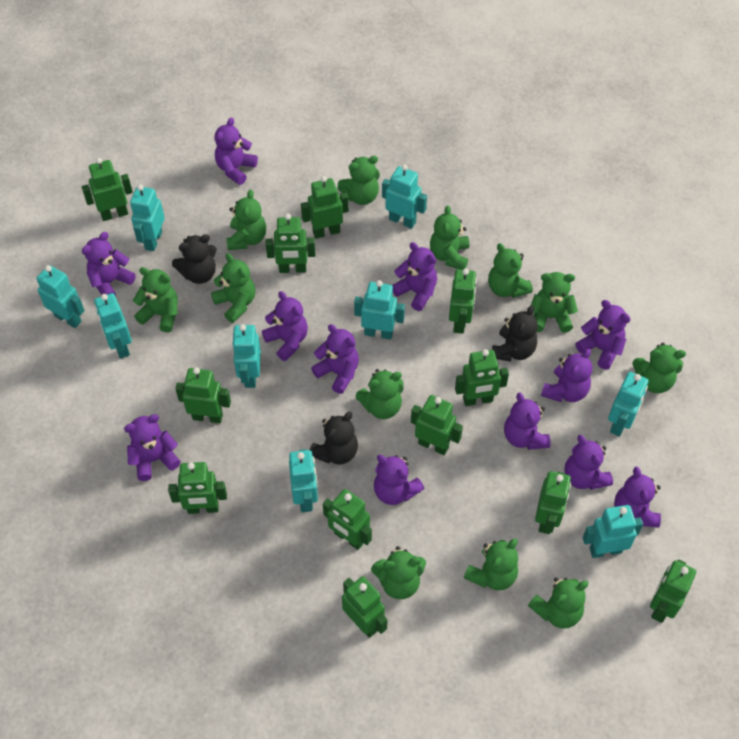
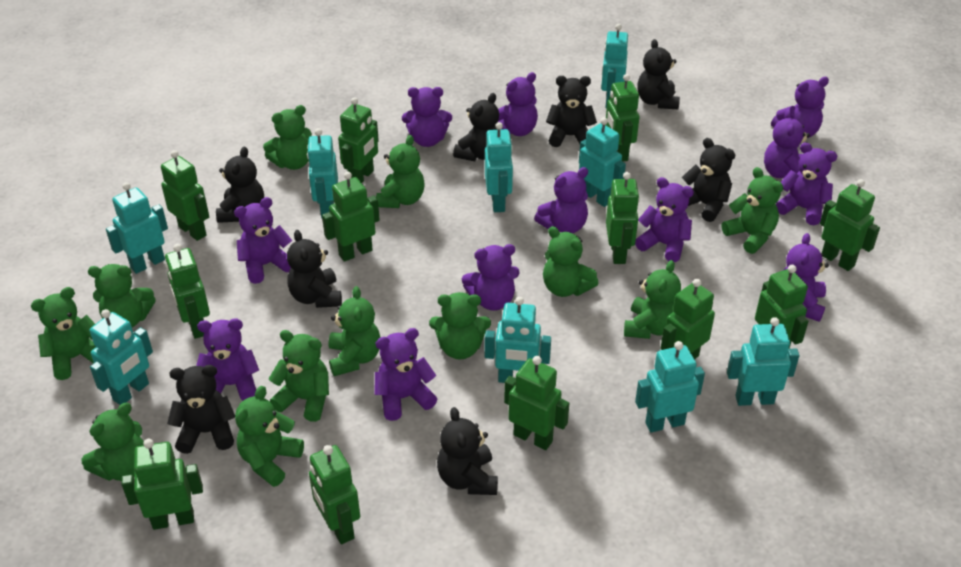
black teddy bear: [172,234,217,284] [310,412,358,464] [492,305,538,362] = 3 -> [167,365,235,454] [216,147,264,223] [287,230,342,308] [437,407,498,495] [453,93,499,161] [546,76,597,147] [637,39,680,109] [682,138,735,222] = 8

